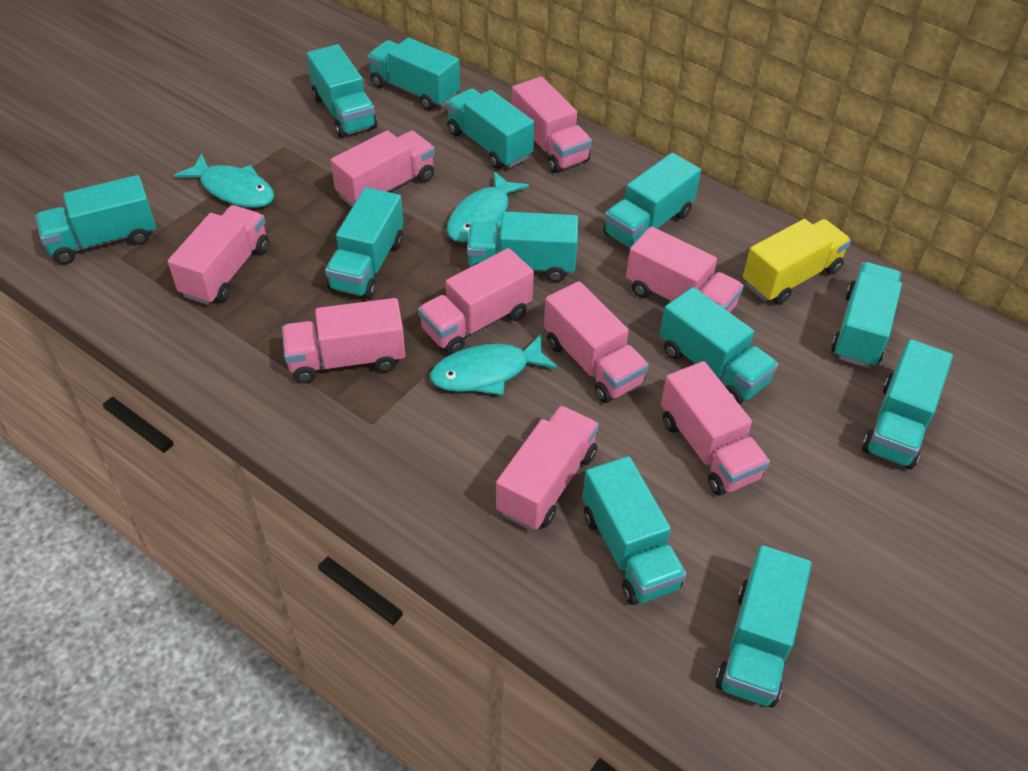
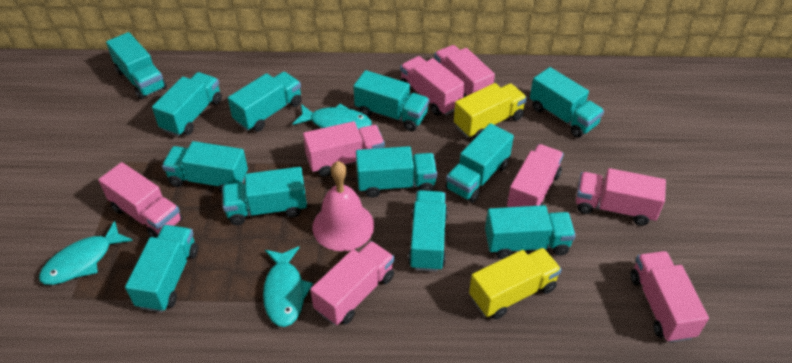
pink bell: none = 0 -> [313,161,374,251] = 1
pink truck: [168,205,269,305] [282,298,405,383] [331,130,435,207] [418,248,534,355] [496,406,599,530] [512,77,592,173] [544,281,649,403] [626,226,744,312] [661,361,770,495] = 9 -> [98,162,183,238] [303,121,385,177] [310,241,394,325] [400,56,465,115] [434,45,495,97] [507,144,564,207] [576,168,666,226] [630,251,709,343] = 8
yellow truck: [743,219,851,305] = 1 -> [454,83,527,139] [469,248,562,319] = 2

